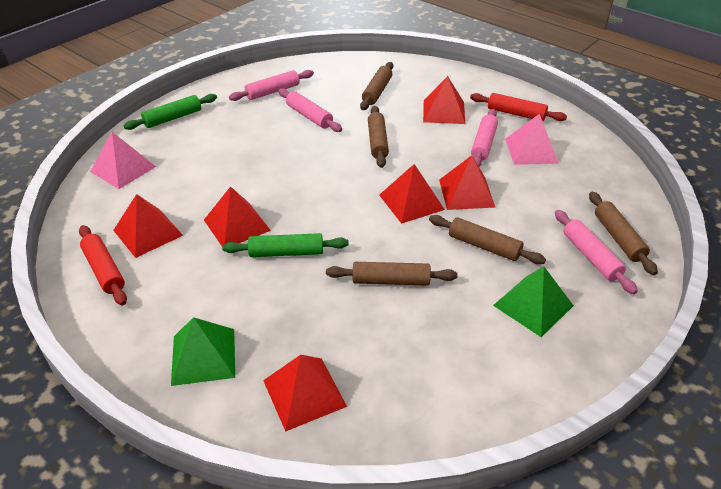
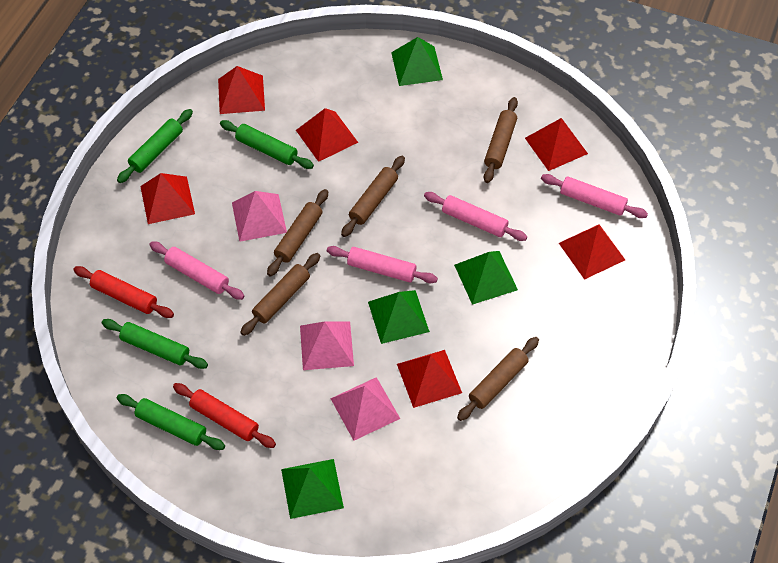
green pyramid: [171,317,235,386] [493,266,574,337] = 2 -> [281,459,344,519] [368,290,430,344] [391,37,443,86] [454,251,518,305] = 4
green rolling pin: [123,94,217,130] [222,233,349,257] = 2 -> [102,319,208,369] [117,109,193,183] [117,394,225,450] [220,120,314,169] = 4
pink pyramid: [90,132,156,189] [505,114,559,165] = 2 -> [232,191,287,242] [300,321,354,370] [330,377,400,441] = 3

